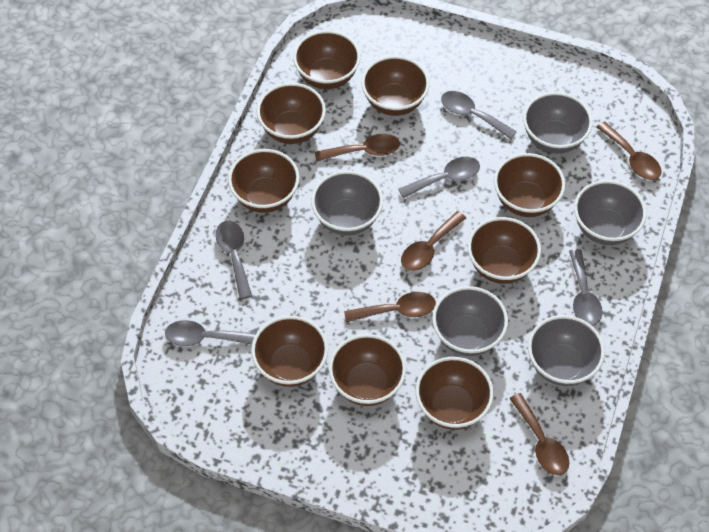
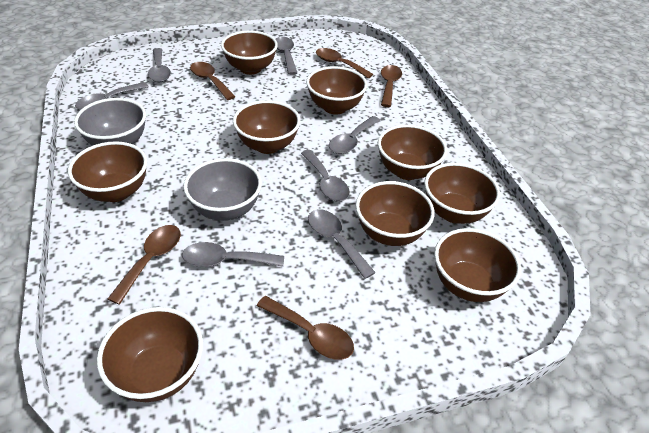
grey bowl: [311,171,383,236] [432,286,508,356] [523,92,593,154] [528,315,605,386] [574,180,647,245] = 5 -> [74,98,146,146] [183,158,262,221] = 2
grey spoon: [165,320,256,346] [216,221,252,299] [398,157,480,198] [441,91,517,139] [569,249,602,326] = 5 -> [75,82,149,110] [148,48,171,82] [182,242,284,267] [276,37,297,75] [301,150,350,201] [308,209,376,279] [329,116,381,154] = 7

